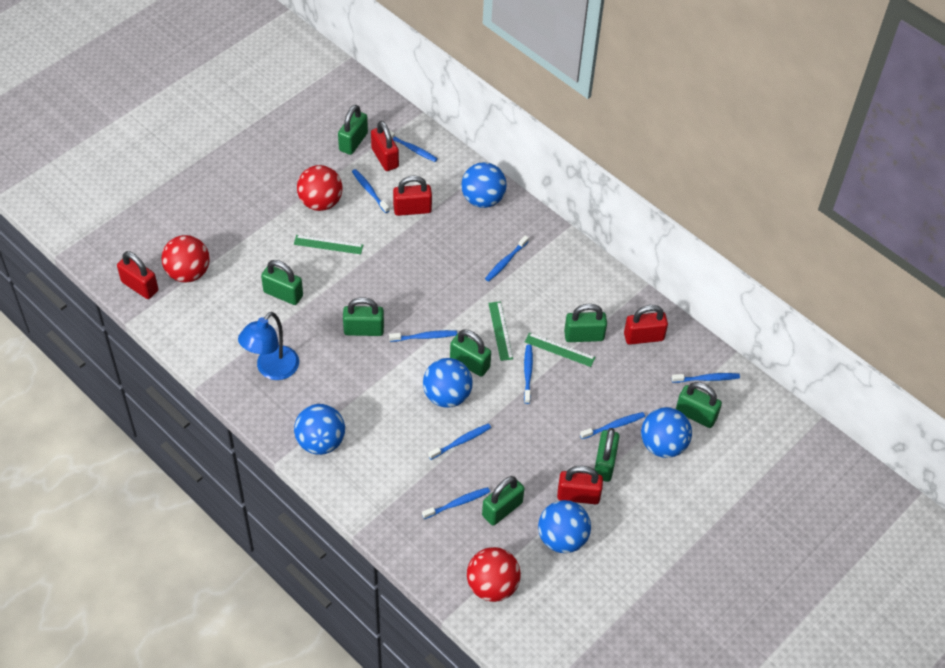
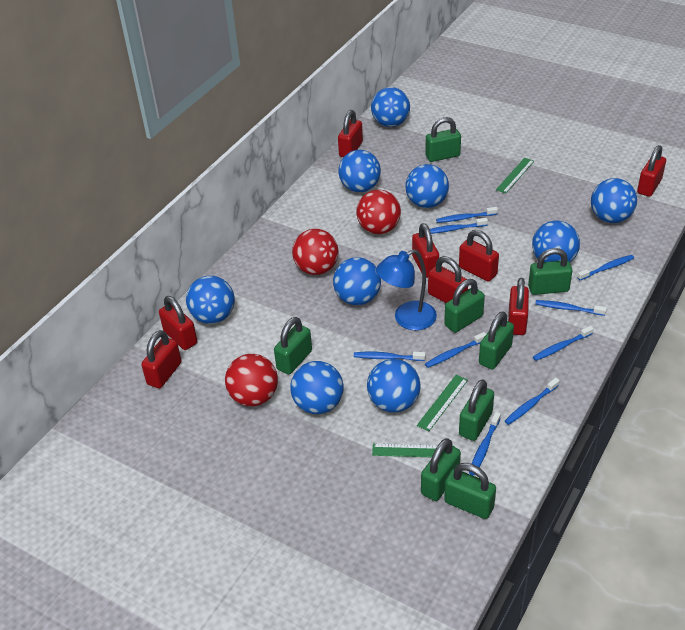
blue ball: [294,404,345,455] [423,358,473,408] [461,162,507,208] [538,500,591,553] [641,407,692,458] = 5 -> [186,276,235,324] [290,361,344,414] [333,257,381,305] [338,150,381,192] [367,359,421,412] [371,87,410,127] [405,164,449,208] [532,221,580,262] [591,178,637,223] = 9
red padlock: [117,251,158,299] [371,121,399,171] [393,176,432,216] [557,466,603,504] [624,305,668,345] = 5 -> [141,330,182,388] [159,296,197,350] [338,110,363,157] [412,223,439,278] [428,256,468,303] [459,230,499,281] [508,278,529,335] [637,145,666,197] = 8

